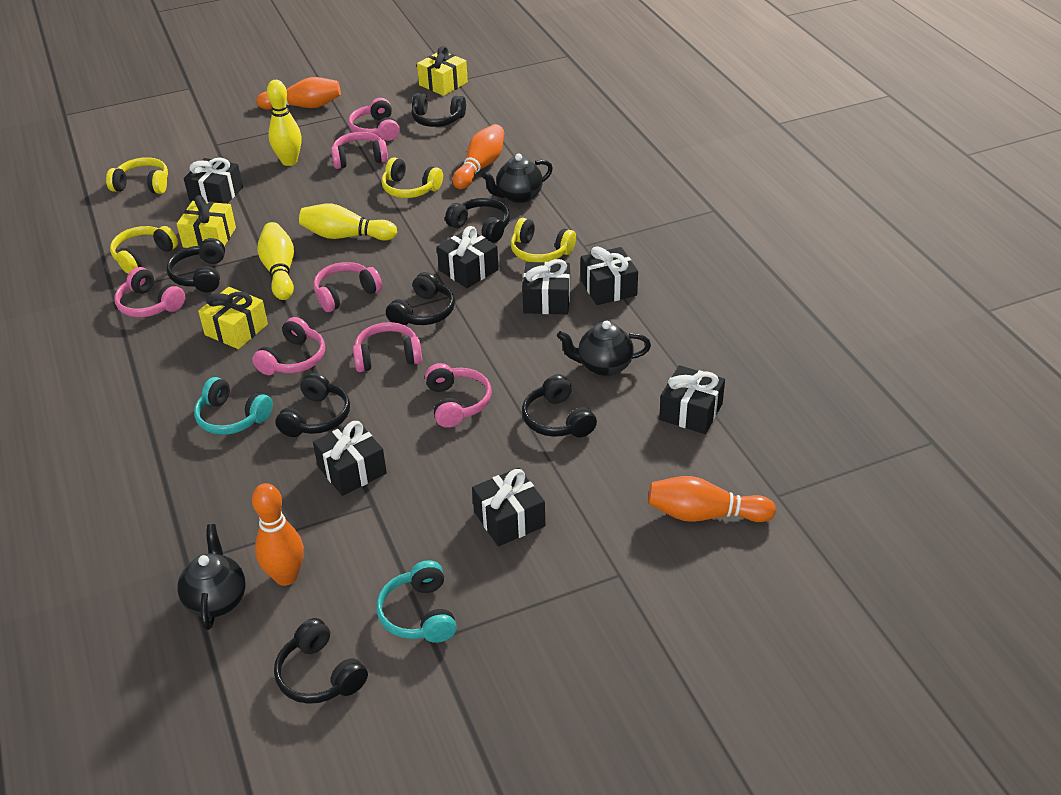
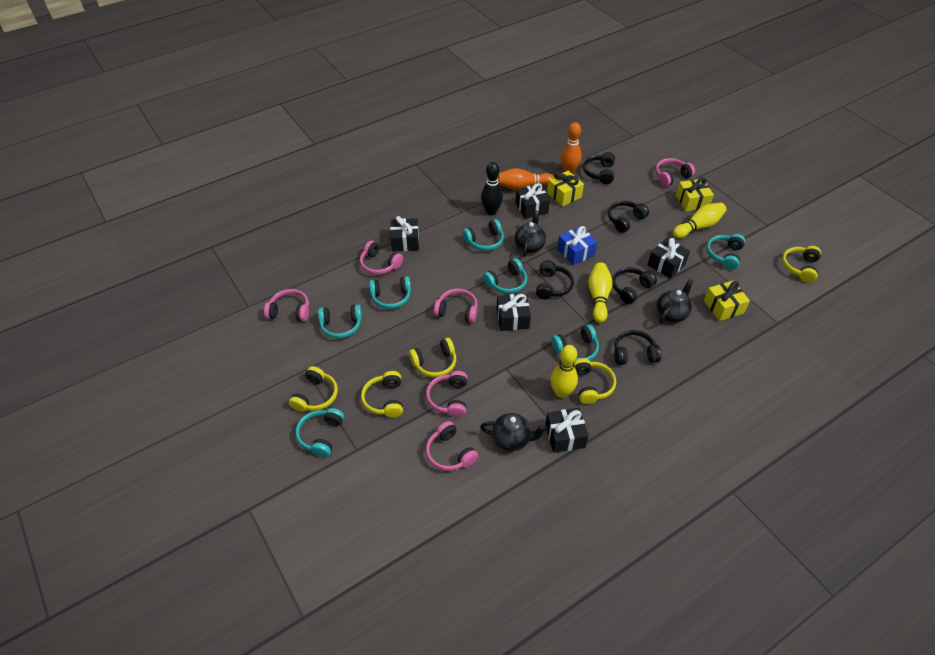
black bowling pin: none = 0 -> [481,162,503,215] = 1
black gift: [184,158,243,204] [313,420,387,496] [437,226,499,288] [472,468,545,546] [522,259,570,314] [581,246,638,305] [659,365,725,434] = 7 -> [390,216,419,251] [497,294,531,331] [515,183,550,219] [545,408,589,453] [648,238,690,279] = 5
black headphones: [167,238,225,292] [274,618,368,704] [275,373,350,437] [386,272,455,326] [411,93,466,127] [445,198,510,243] [522,374,597,437] = 7 -> [536,261,574,299] [583,152,615,184] [608,201,649,233] [612,267,657,304] [614,330,661,365] = 5
blue gift: none = 0 -> [557,226,597,265] = 1
orange bowling pin: [252,483,304,586] [256,77,341,110] [453,124,504,189] [648,476,776,522] = 4 -> [498,168,554,190] [560,122,582,174] = 2
pink headphones: [115,267,185,317] [252,317,325,375] [313,262,382,312] [331,132,388,169] [348,98,400,141] [353,322,422,372] [425,363,492,428] = 7 -> [264,289,309,322] [360,241,403,275] [426,371,468,418] [426,421,478,471] [434,288,478,323] [655,158,695,187] = 6
turquoise headphones: [194,377,273,435] [376,560,457,643] = 2 -> [296,408,344,457] [318,304,362,338] [369,276,411,309] [462,219,504,251] [483,258,527,294] [551,325,599,361] [706,234,745,270] = 7
yellow headphones: [106,157,168,194] [110,226,178,274] [381,157,443,198] [511,218,576,262] = 4 -> [289,366,338,412] [361,371,403,418] [409,338,456,377] [574,358,616,404] [782,246,821,282] = 5

